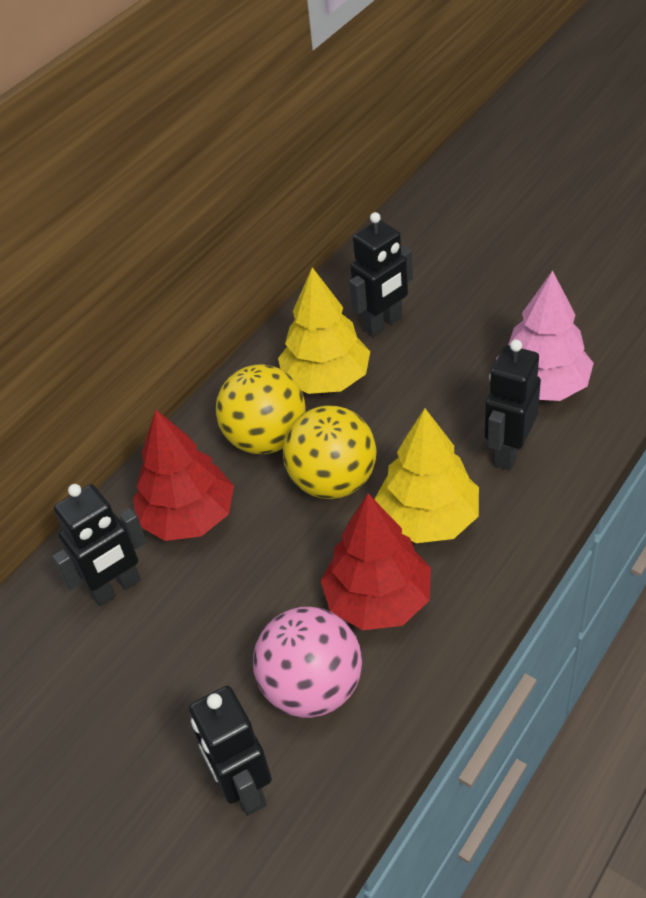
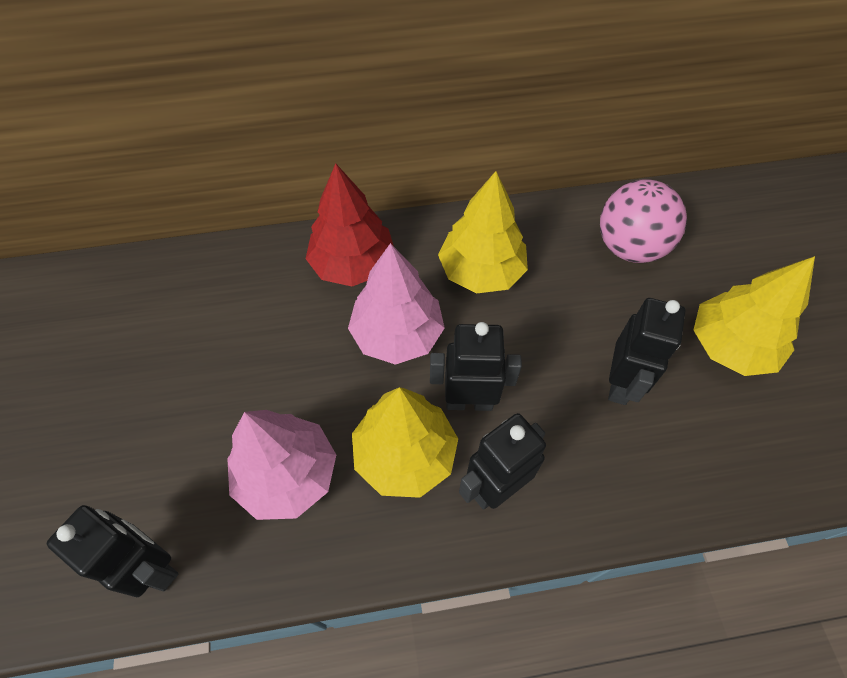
pink tree: [496,270,594,401] = 1 -> [227,410,336,520] [348,243,445,365] = 2
red tree: [133,410,234,541] [321,493,431,630] = 2 -> [306,163,394,286] = 1
yellow ball: [216,364,306,454] [283,405,377,499] = 2 -> none = 0
yellow tree: [278,267,370,394] [374,408,479,543] = 2 -> [352,387,458,498] [438,171,528,294] [693,256,815,376] = 3

